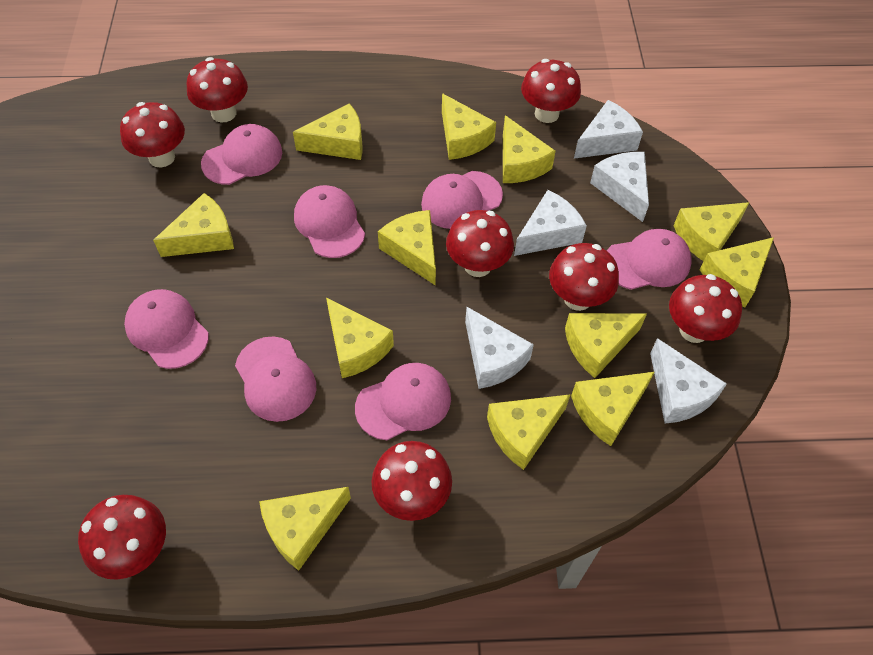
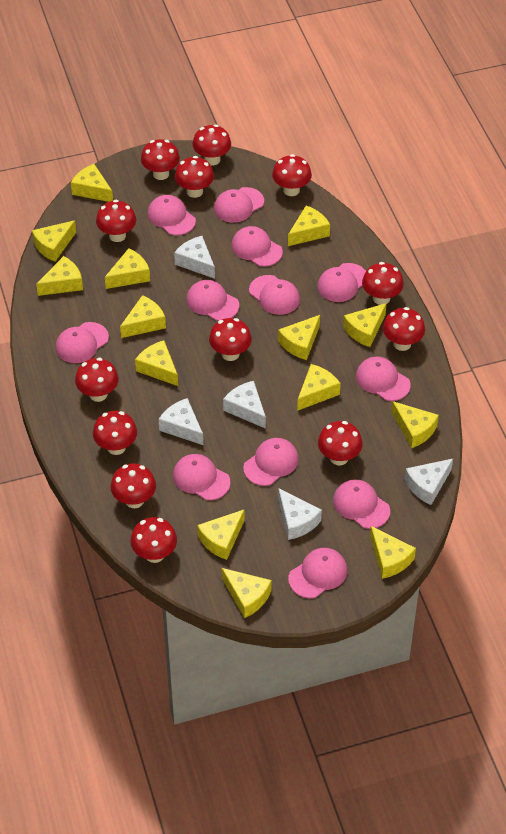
pink cap: [124,289,209,369] [201,124,282,185] [235,336,316,422] [294,185,365,258] [355,363,451,440] [421,171,503,229] [607,229,692,290] = 7 -> [56,322,109,363] [148,195,196,235] [173,454,230,500] [186,280,239,321] [214,187,264,223] [231,226,283,267] [243,438,299,486] [249,275,300,315] [288,548,347,598] [317,263,366,302] [333,479,390,529] [356,357,411,401] = 12
red mushroom: [78,495,166,580] [120,102,185,168] [187,57,248,122] [371,441,452,521] [446,210,514,277] [521,59,581,123] [549,243,619,311] [669,274,742,343] = 8 -> [75,358,119,402] [93,411,137,455] [96,200,136,242] [111,463,156,508] [130,517,177,563] [141,139,180,180] [175,156,214,198] [193,124,231,165] [209,318,252,361] [272,154,312,196] [318,421,363,466] [362,262,404,305] [383,307,425,351] = 13
yellow cheese: [153,193,234,257] [259,487,351,571] [293,103,363,160] [326,298,394,378] [378,210,436,285] [442,93,496,160] [487,394,571,470] [503,115,556,183] [565,313,647,378] [571,372,655,446] [673,202,750,261] [700,237,774,307] = 12 -> [32,220,76,262] [36,256,83,296] [71,164,113,202] [105,248,150,289] [120,295,166,338] [135,340,178,386] [197,509,245,560] [222,568,272,618] [278,315,320,360] [288,206,330,246] [297,364,341,411] [343,303,387,347] [370,526,416,579] [391,401,439,448] = 14

